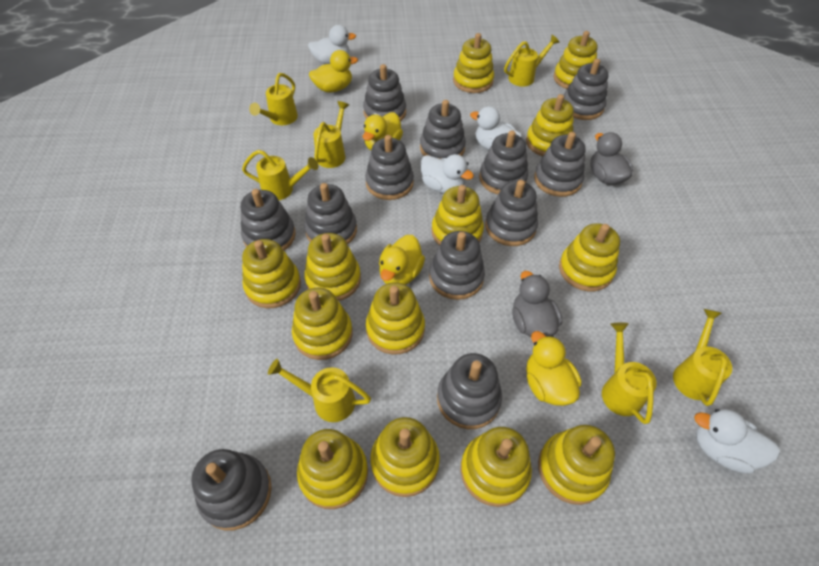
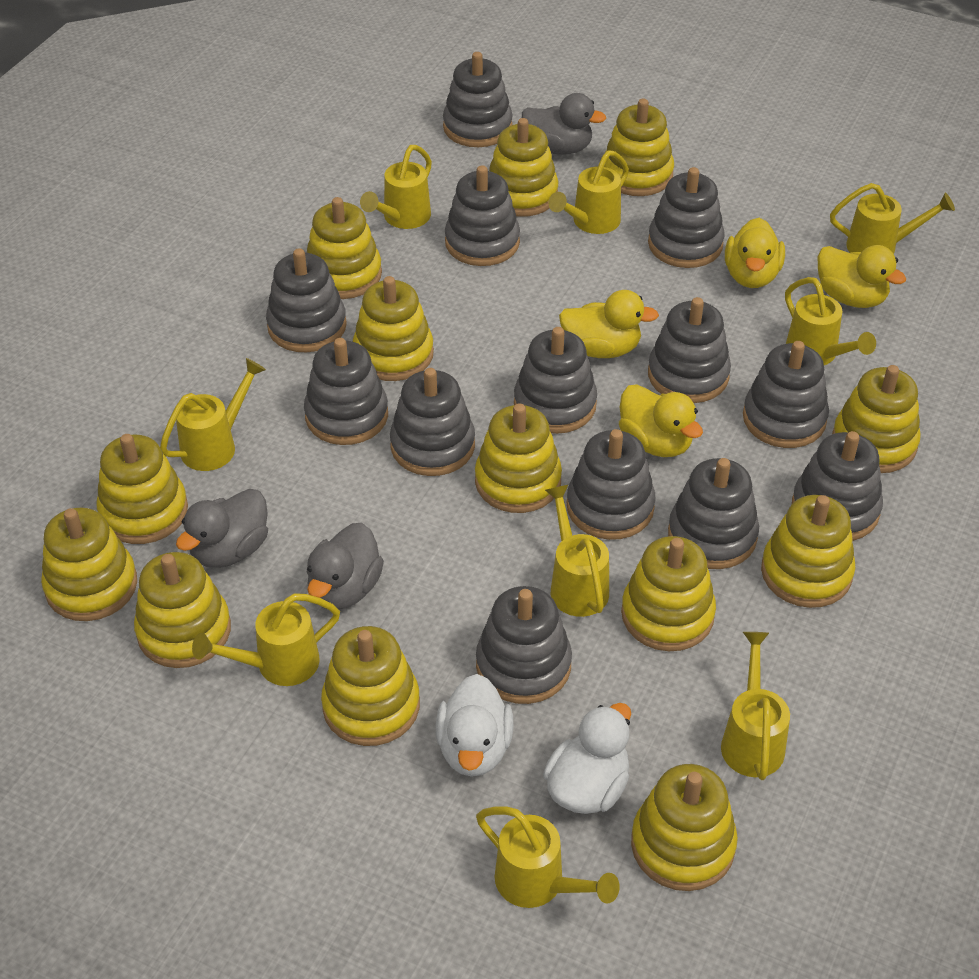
grey duck: [512,271,562,337] [590,132,633,185] = 2 -> [176,489,268,568] [307,523,384,609] [522,93,606,155] = 3
grey stacking toy: [191,449,272,530] [241,189,296,250] [304,183,357,245] [363,64,406,122] [365,135,414,200] [420,100,466,159] [429,231,485,300] [437,353,502,429] [479,130,528,194] [485,180,538,246] [534,132,586,197] [564,59,608,120] = 12 -> [266,248,347,352] [304,338,388,445] [390,368,475,476] [443,52,513,147] [445,165,520,266] [476,586,572,704] [514,327,597,434] [567,429,655,540] [648,167,725,268] [648,297,731,403] [668,458,759,569] [743,341,829,448] [792,431,883,541] = 13
white duck: [308,25,356,64] [420,154,474,194] [470,106,522,150] [694,409,780,474] = 4 -> [435,674,514,777] [543,703,631,814] = 2
yellow watering can: [242,150,319,200] [249,73,298,125] [268,359,371,422] [313,101,349,168] [504,35,560,87] [602,322,657,424] [673,309,732,406] = 7 -> [160,358,266,471] [192,593,340,686] [360,145,432,229] [476,807,620,908] [545,484,609,617] [548,150,629,234] [721,632,790,780] [785,277,876,365] [830,183,955,254] = 9

